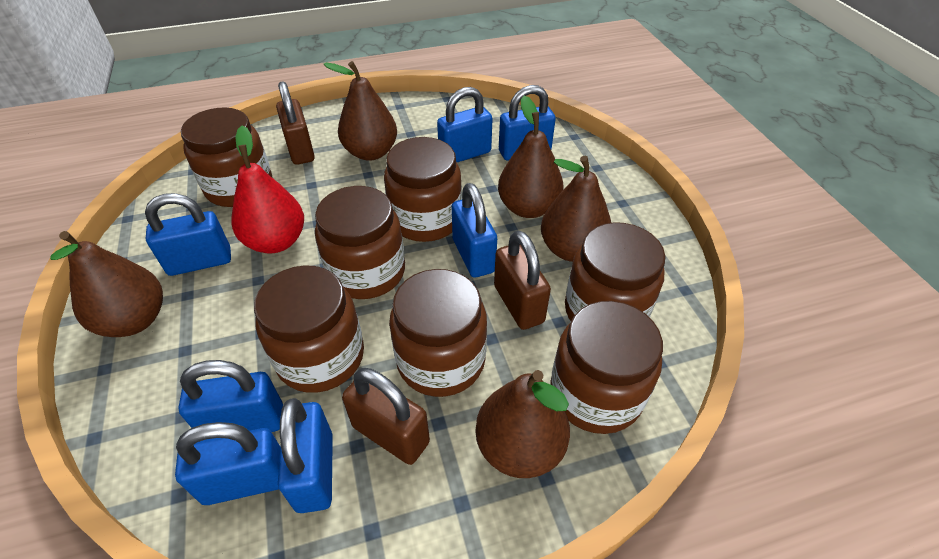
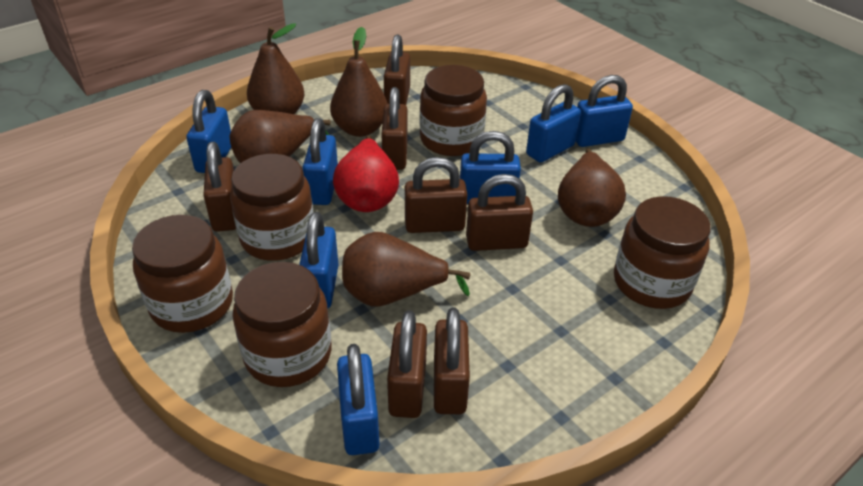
brown jar: [181,107,272,207] [254,265,364,393] [315,186,405,299] [384,137,462,242] [389,269,487,397] [551,301,663,434] [565,222,665,321] = 7 -> [132,215,233,333] [230,154,314,261] [233,262,332,387] [420,65,487,156] [614,196,711,309] = 5
brown padlock: [276,81,315,165] [342,368,430,465] [494,230,551,330] = 3 -> [203,142,236,232] [381,87,408,170] [384,34,410,105] [387,310,427,418] [405,157,467,233] [434,308,470,414] [466,174,533,251] = 7

